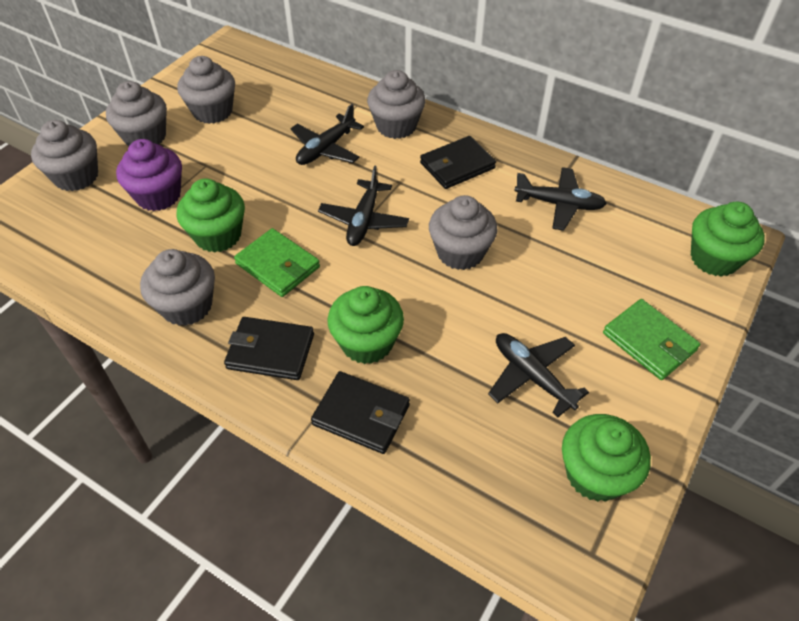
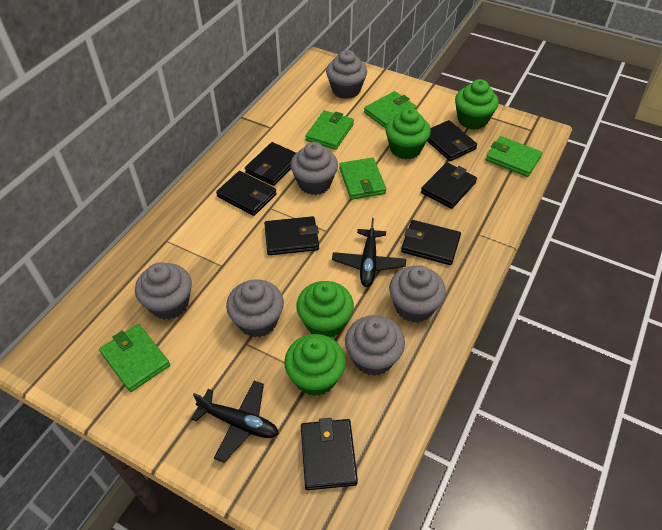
black plane: [290,104,364,165] [318,165,409,246] [488,333,589,418] [514,167,607,231] = 4 -> [191,381,279,462] [332,218,406,287] = 2
black wallet: [224,317,314,380] [311,371,410,454] [420,136,496,189] = 3 -> [216,171,277,216] [245,142,296,186] [264,216,319,255] [301,418,358,490] [401,220,461,265] [421,163,477,209] [427,120,477,161] = 7
green wallet: [234,228,320,297] [603,299,700,380] = 2 -> [99,324,170,392] [305,110,354,150] [339,158,386,200] [364,91,417,128] [486,136,542,177] = 5
purple cupcake: [116,139,182,211] = 1 -> none = 0

